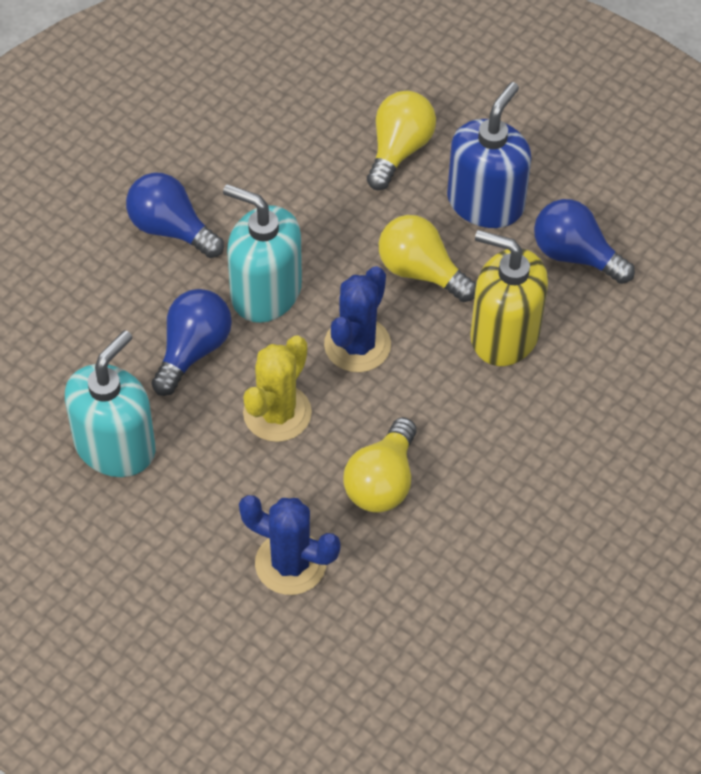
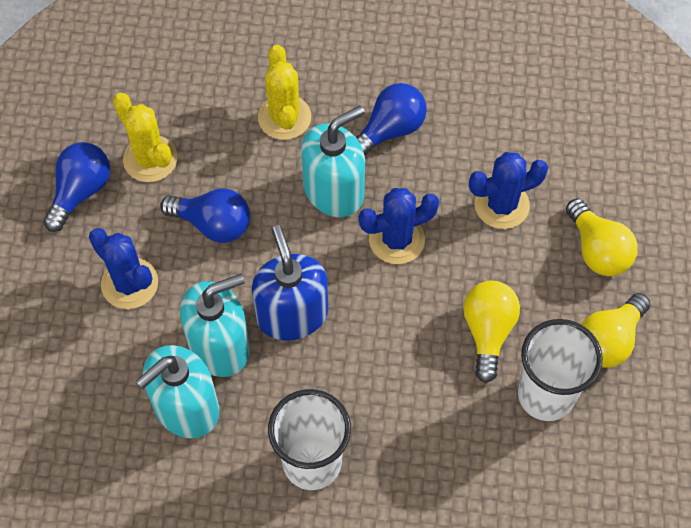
blue cactus: [239,495,340,595] [324,266,391,372] = 2 -> [89,228,158,309] [359,188,439,264] [469,152,548,229] = 3
turquoise soap dispenser: [65,330,156,477] [223,184,302,323] = 2 -> [136,345,219,438] [180,274,250,377] [301,105,365,217] = 3
white cup: none = 0 -> [268,389,351,490] [518,319,603,421] = 2
yellow cactus: [243,335,312,442] = 1 -> [113,93,177,182] [258,45,311,140] = 2
yellow soap dispenser: [470,230,548,366] = 1 -> none = 0

